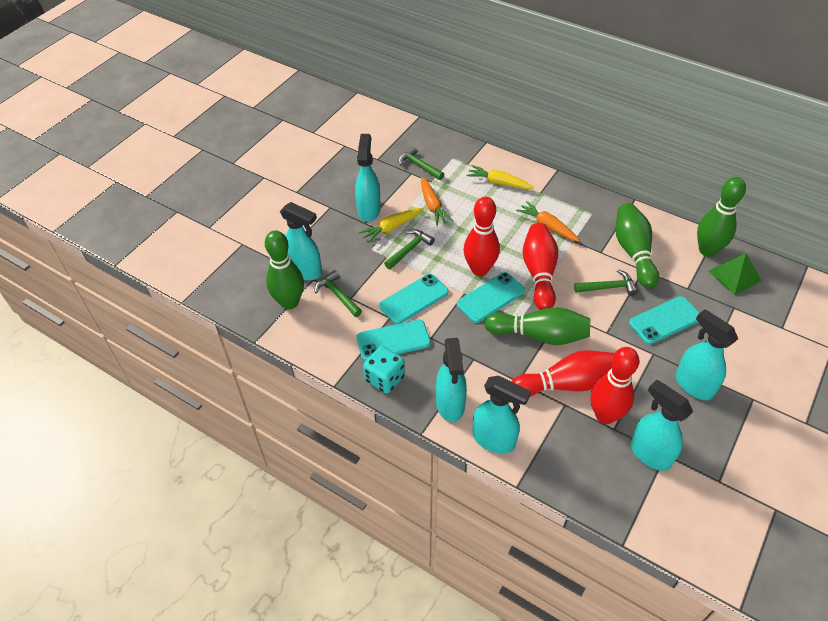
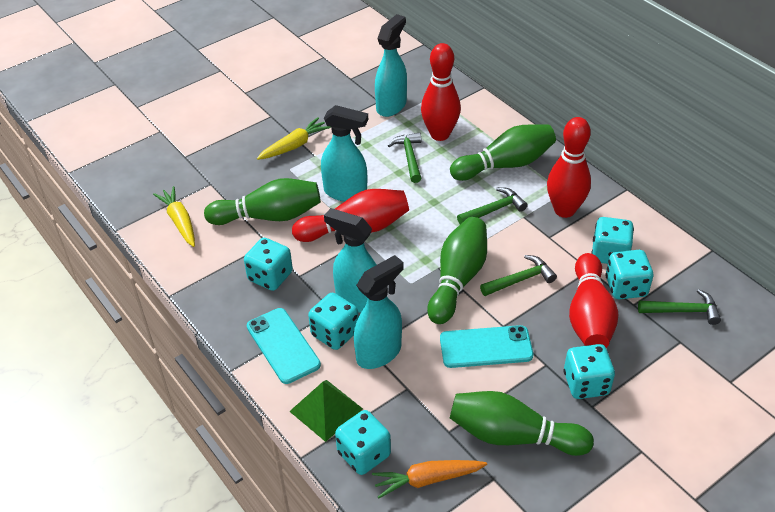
orange carrot: [421,177,453,226] [516,201,580,241] = 2 -> [372,460,487,499] = 1
turquoise dice: [363,346,405,393] = 1 -> [244,238,293,291] [308,293,358,350] [335,410,391,475] [564,344,615,399] [592,217,634,264] [605,250,653,299] = 6
turquoise phone: [356,320,431,361] [379,274,449,324] [457,272,525,323] [629,296,699,344] = 4 -> [247,308,321,384] [440,325,533,368] = 2
turquoise spray bottle: [280,202,322,280] [355,134,381,222] [436,338,467,422] [473,376,531,454] [631,380,693,471] [675,309,738,400] = 6 -> [321,105,368,202] [324,208,377,313] [354,255,404,369] [375,14,407,117] = 4

